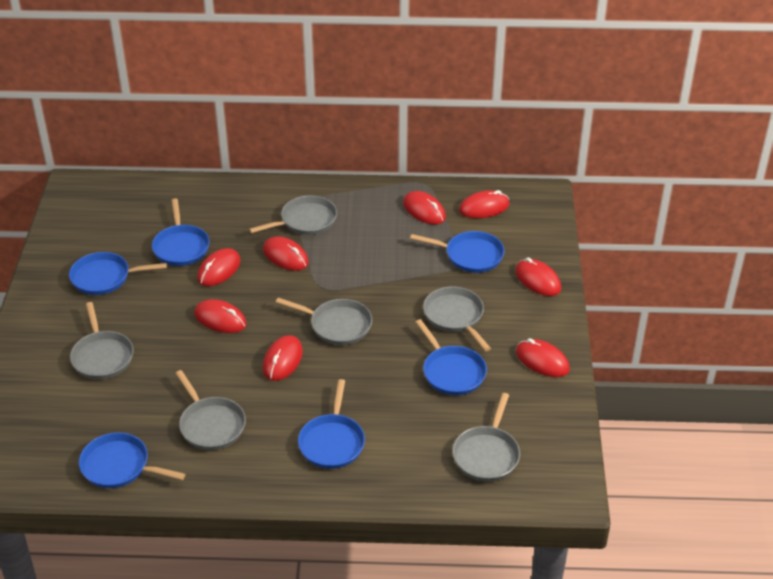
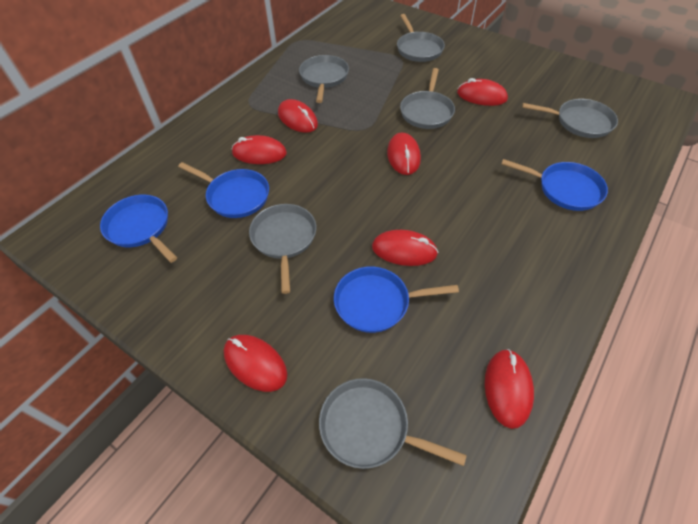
blue pan: [69,252,167,295] [79,432,185,488] [152,198,210,266] [298,379,365,469] [410,231,505,273] [415,319,487,395] = 6 -> [100,195,177,263] [178,162,269,218] [334,267,459,333] [501,159,608,211] = 4
red mouse: [194,299,247,333] [197,248,240,286] [263,236,309,271] [263,335,303,381] [403,191,446,225] [459,190,509,218] [515,257,561,296] [516,338,570,377] = 8 -> [224,335,287,392] [232,135,287,164] [278,99,318,133] [372,230,438,266] [387,133,421,175] [457,78,508,106] [485,349,534,429] = 7

